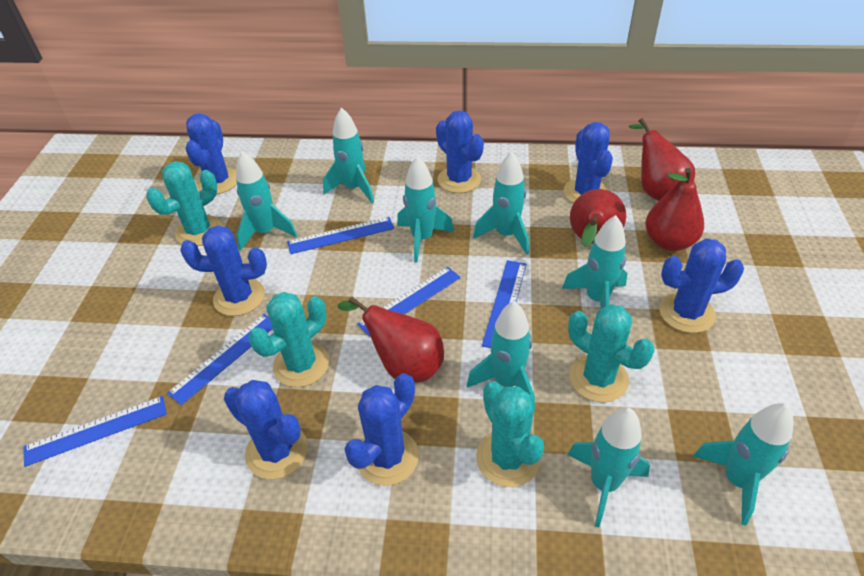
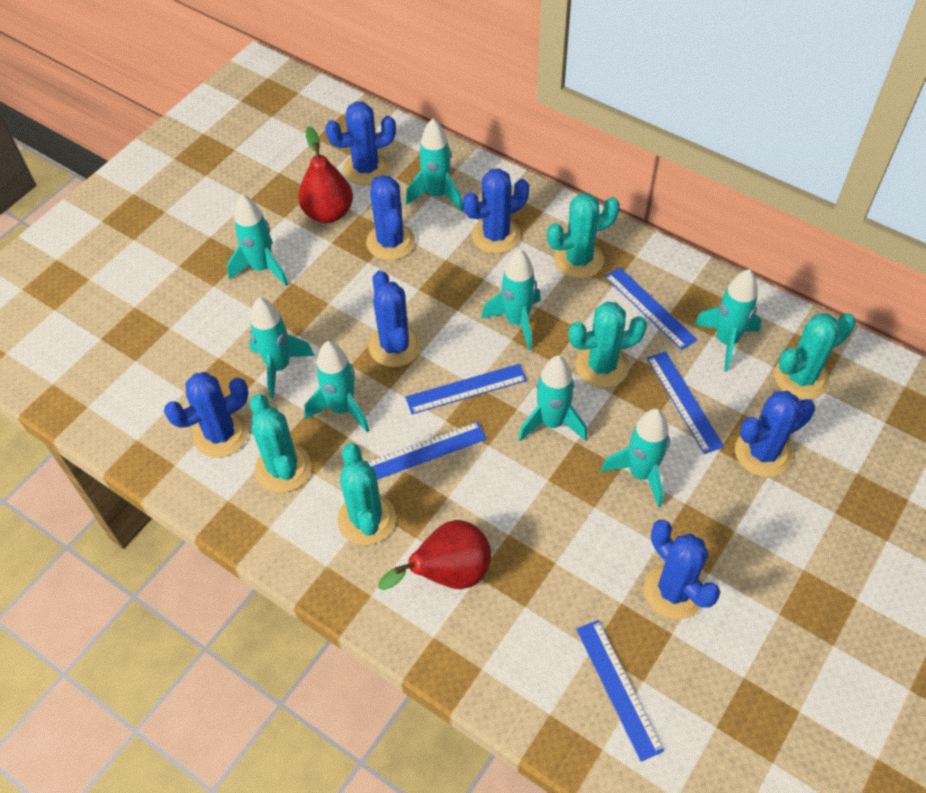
red pear: [338,296,444,383] [570,189,626,247] [629,118,695,201] [645,168,704,251] = 4 -> [298,127,353,223] [378,520,491,590] = 2
turquoise cactus: [146,161,222,246] [249,292,329,387] [476,381,544,487] [568,304,654,402] = 4 -> [250,394,311,493] [337,443,396,545] [547,193,620,279] [569,302,647,388] [774,313,856,400] = 5

